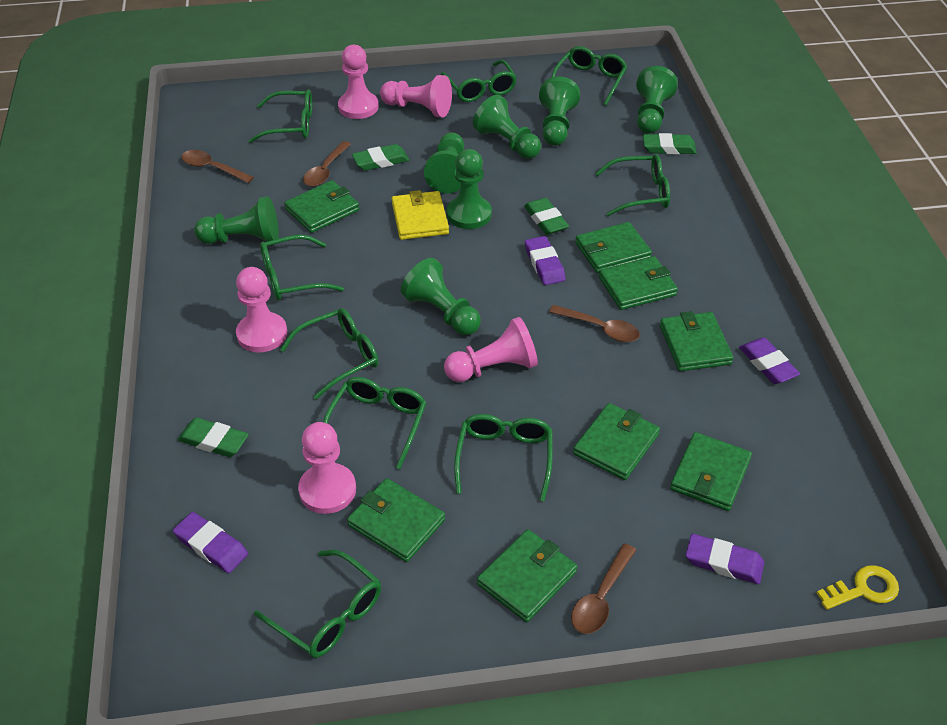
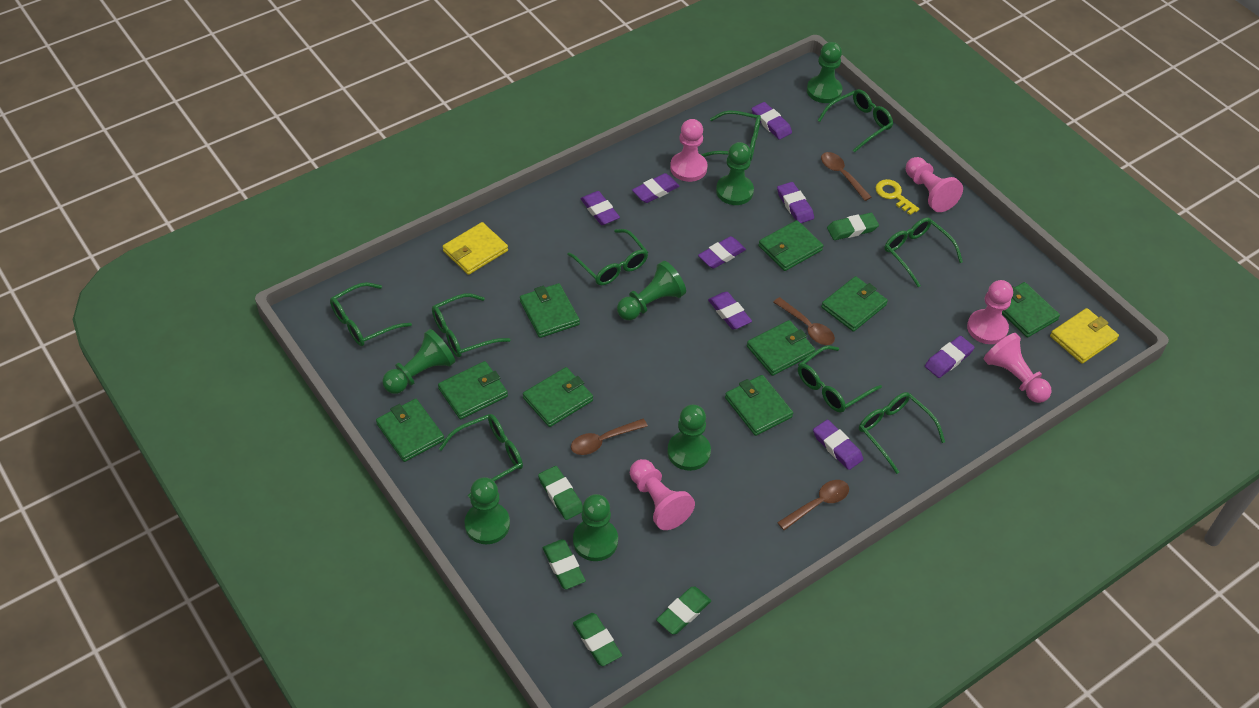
green eraser: [177,417,249,457] [352,144,409,171] [524,198,569,235] [643,133,697,154] = 4 -> [538,466,583,520] [543,539,586,590] [573,613,622,666] [656,587,711,634] [827,213,879,240] = 5
green wallet: [284,180,360,233] [347,478,445,562] [477,529,578,622] [573,403,660,480] [575,222,652,273] [599,256,678,310] [660,311,733,371] [670,432,752,511] = 8 -> [376,399,445,462] [438,361,508,420] [520,283,580,338] [523,367,593,427] [725,375,793,436] [747,320,815,376] [758,220,823,271] [821,276,888,332] [1002,282,1060,338] = 9
purple eraser: [173,512,248,573] [525,236,566,285] [686,534,764,584] [739,338,800,384] = 4 -> [580,191,620,225] [632,173,680,203] [698,236,746,269] [708,292,752,330] [752,102,792,140] [777,182,814,223] [813,420,863,470] [925,336,975,378] = 8
yellow wallet: [392,190,449,240] = 1 -> [442,222,508,275] [1050,308,1119,364] = 2

